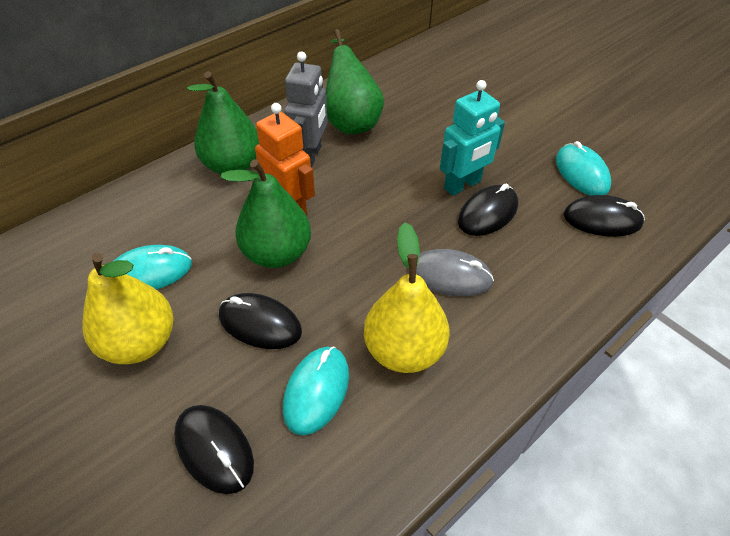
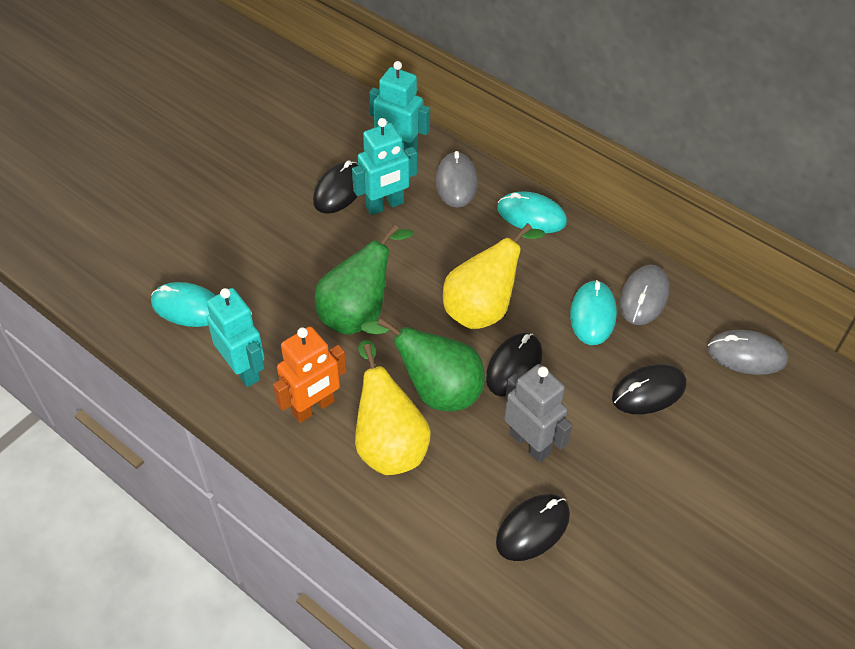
green pear: [187,71,259,174] [221,159,311,268] [326,29,384,134] = 3 -> [315,225,414,335] [361,318,485,411] = 2
grey mouse: [409,249,494,297] = 1 -> [436,151,478,208] [620,265,669,325] [707,330,788,375] = 3
turquoise robot: [440,80,505,196] = 1 -> [207,288,265,387] [352,118,417,215] [369,61,430,151] = 3

